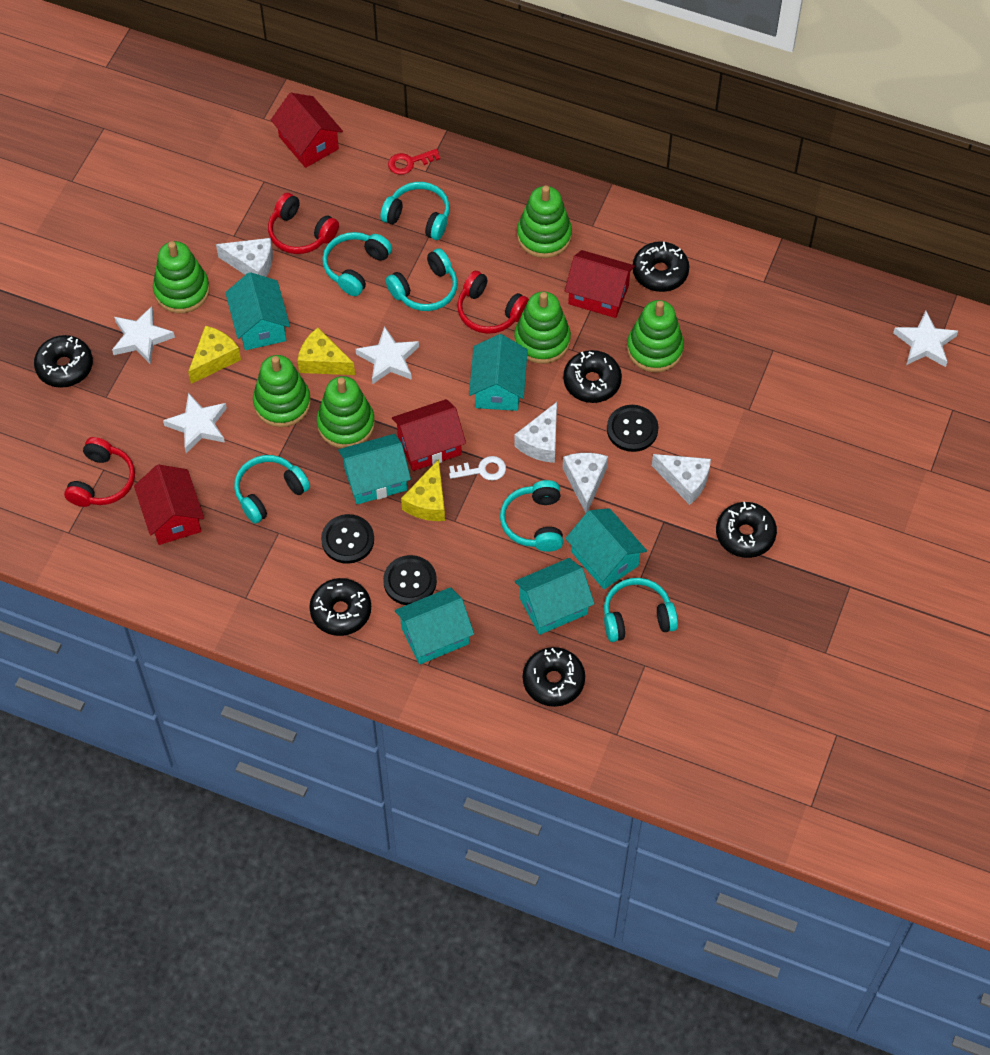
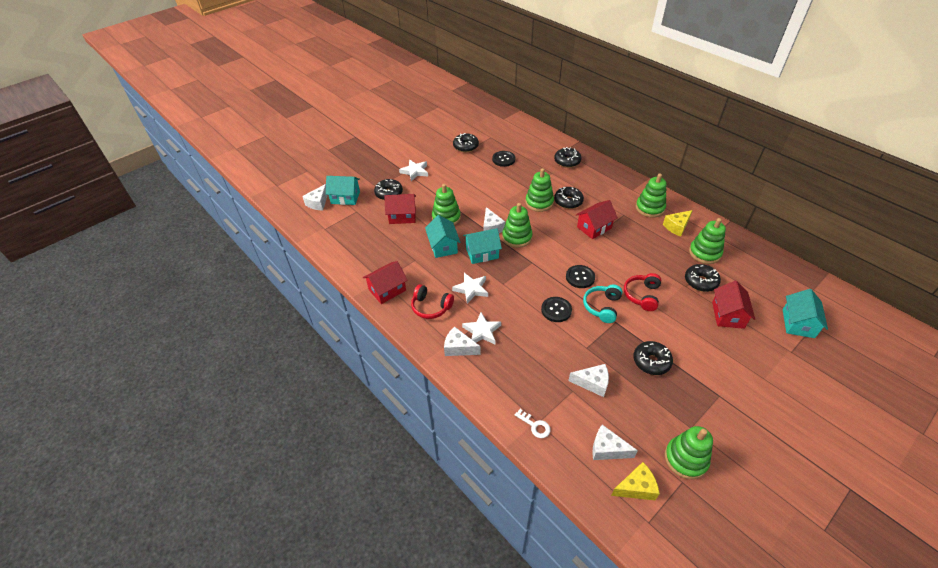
red headphones: [64,437,135,507] [268,193,339,254] [457,271,529,334] = 3 -> [411,284,454,319] [624,273,661,311] = 2
red key: [388,149,440,175] = 1 -> none = 0
turquoise headphones: [234,455,310,524] [322,232,392,296] [380,182,450,240] [386,248,458,311] [500,480,563,552] [604,578,678,642] = 6 -> [583,285,623,323] = 1
turquoise house: [225,272,290,350] [338,434,411,504] [395,587,474,665] [469,334,528,411] [515,558,595,635] [565,508,647,589] = 6 -> [326,176,360,205] [425,215,461,258] [463,228,502,264] [783,289,828,338] = 4
white cheese: [216,238,273,277] [514,402,557,463] [563,453,608,513] [652,454,711,505] = 4 -> [302,184,328,210] [444,326,480,356] [483,207,505,233] [568,364,609,397] [592,425,638,460] = 5
white star: [112,306,175,364] [163,393,227,453] [356,326,419,384] [893,311,958,367] = 4 -> [399,160,428,181] [452,273,488,304] [462,312,501,344] = 3
yellow cheese: [188,325,241,384] [297,328,355,375] [401,459,445,521] = 3 -> [611,462,660,500] [663,210,693,237] = 2

